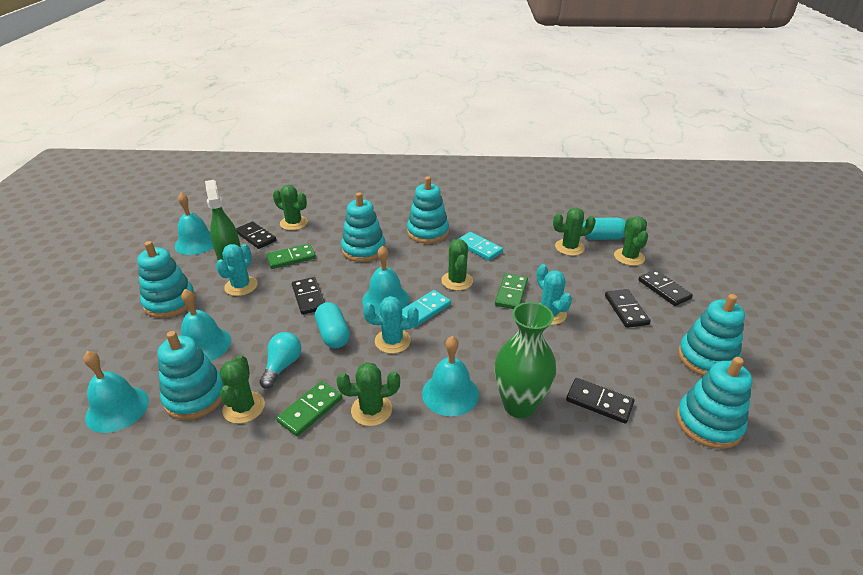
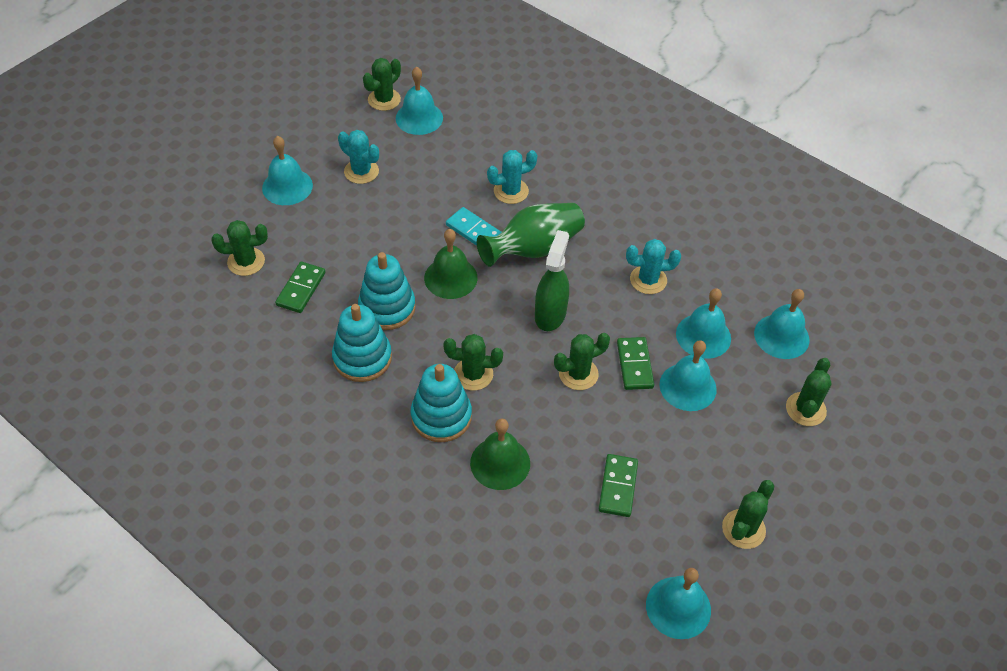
black domino: [236,221,276,249] [292,277,325,315] [566,378,634,424] [605,289,651,328] [638,270,693,306] = 5 -> none = 0
green bell: none = 0 -> [424,229,478,299] [470,418,530,490] = 2
turquoise bell: [83,351,149,433] [175,193,214,255] [181,289,231,361] [362,245,410,314] [422,336,479,416] = 5 -> [262,136,313,205] [396,67,443,135] [646,568,711,639] [659,340,717,411] [676,288,731,359] [754,289,809,359] = 6
turquoise capsule: [315,302,350,348] [582,218,626,240] = 2 -> none = 0
turquoise domino: [402,290,451,327] [458,232,503,261] = 2 -> [446,207,501,246] = 1
turquoise light bulb: [259,332,302,389] = 1 -> none = 0
turquoise stacking toy: [137,241,196,318] [158,331,224,420] [341,192,386,262] [407,176,449,244] [676,357,753,449] [678,294,745,376] = 6 -> [332,304,392,382] [358,252,416,330] [411,364,472,442] = 3

